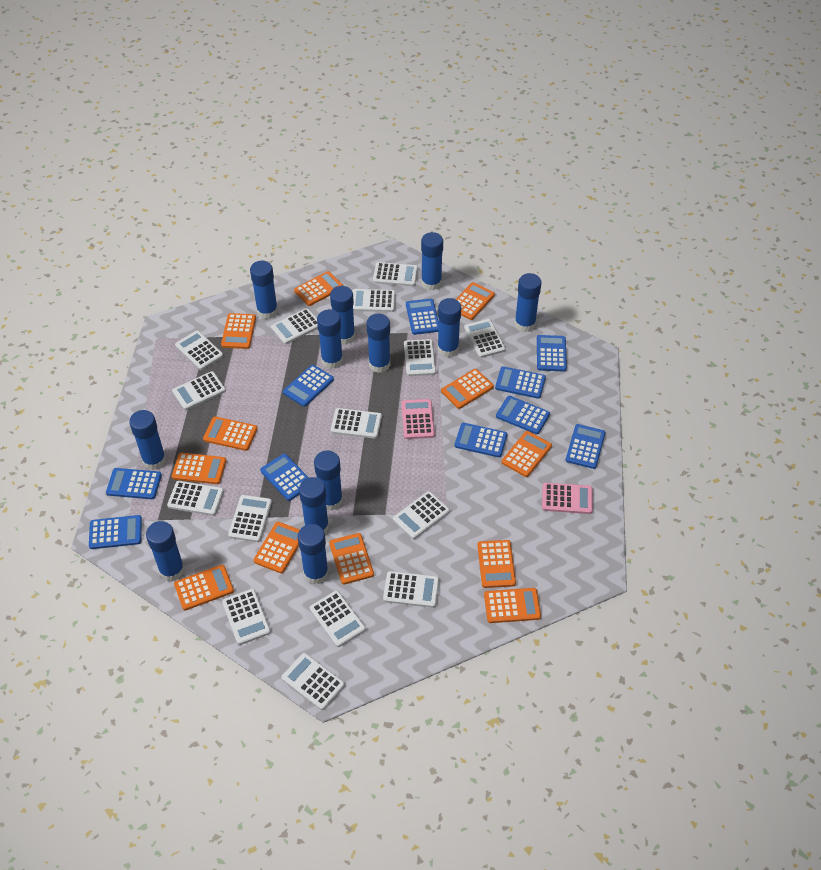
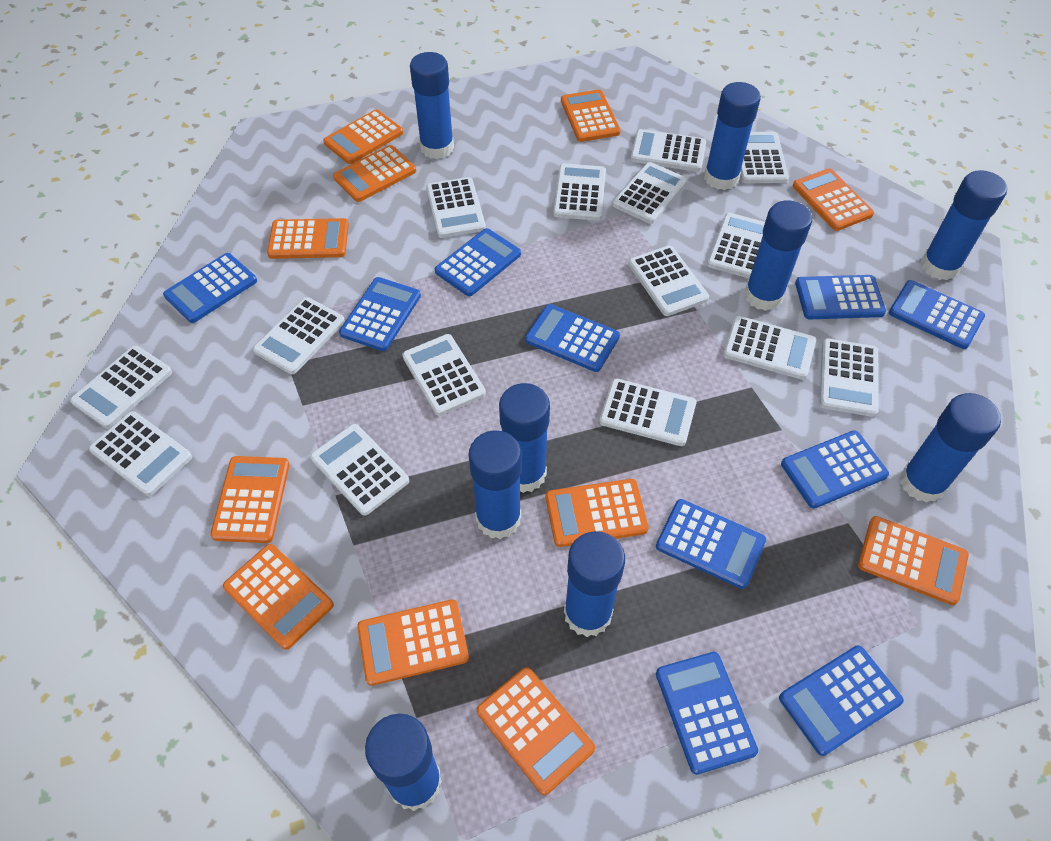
blue glue stick: [129,410,166,470] [146,521,185,581] [250,261,278,319] [298,524,329,584] [299,477,329,533] [314,451,343,511] [317,310,343,369] [330,286,355,345] [367,314,390,373] [421,232,443,290] [437,298,461,357] [514,273,542,332] = 12 -> [365,713,442,811] [410,52,454,159] [469,430,522,539] [499,383,550,493] [564,531,625,637] [704,82,761,190] [744,200,812,311] [900,393,1001,503] [921,170,1007,280] = 9
orange calculator: [172,453,226,484] [174,565,234,611] [203,416,258,451] [221,313,256,349] [254,522,300,573] [294,271,343,306] [329,533,374,585] [441,369,494,409] [456,282,495,320] [477,540,516,588] [484,588,541,623] [502,431,552,477] = 12 -> [210,456,290,543] [223,544,334,650] [267,218,349,259] [323,109,403,164] [333,145,416,202] [357,599,469,686] [477,667,595,795] [546,479,649,547] [561,89,621,142] [793,168,874,231] [858,516,969,605] = 11
pink calculator: [401,399,435,439] [542,482,593,514] = 2 -> none = 0

